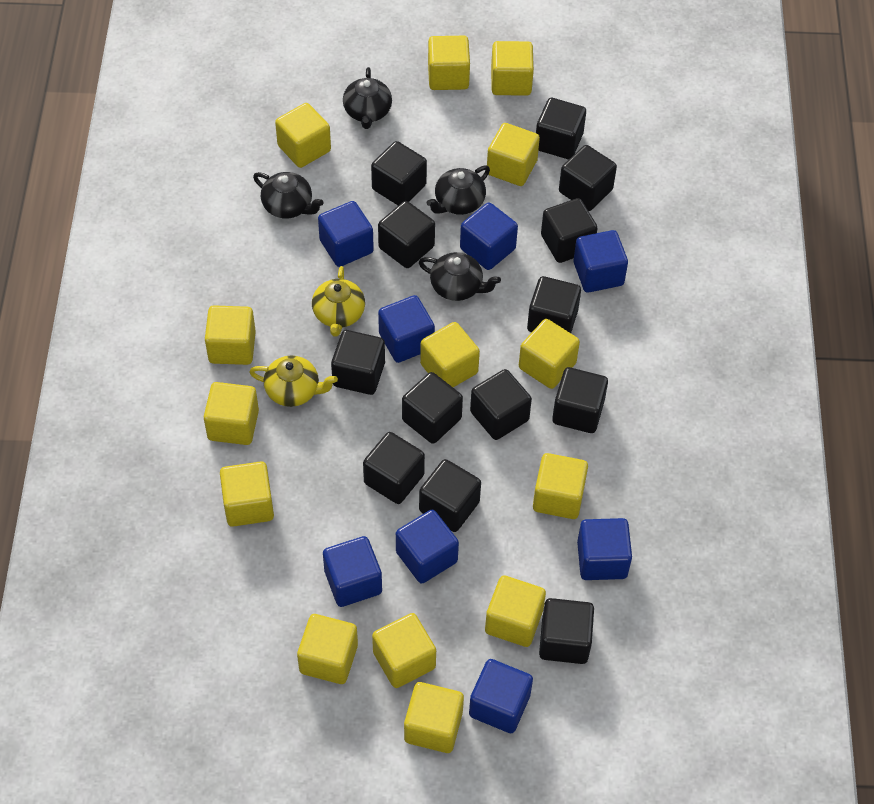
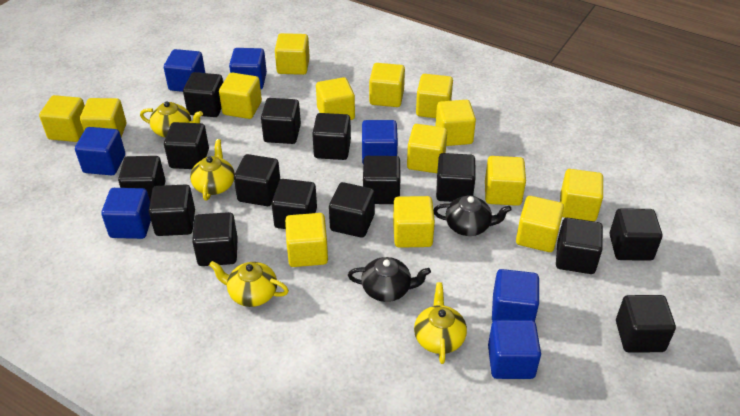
black cube: [331,330,385,395] [363,432,425,504] [371,141,427,205] [378,201,435,268] [402,372,463,444] [419,459,481,532] [470,369,532,440] [527,276,581,333] [536,98,586,159] [539,598,594,664] [541,198,598,263] [552,367,608,433] [559,145,617,211] = 13 -> [118,156,166,200] [149,184,195,236] [164,122,209,169] [183,72,223,117] [192,212,238,266] [234,154,280,206] [261,98,301,144] [272,179,317,229] [312,113,351,160] [329,182,375,238] [363,156,400,204] [436,153,476,202] [556,218,603,274] [609,208,662,261] [616,295,676,353] = 15
black teapot: [253,172,324,219] [343,67,392,129] [419,252,501,301] [427,165,490,215] = 4 -> [348,257,431,302] [433,195,512,236] = 2
blue cube: [318,201,374,267] [323,536,382,607] [378,295,435,363] [396,510,459,583] [460,202,518,270] [469,659,533,733] [573,230,628,292] [577,518,632,580] = 8 -> [75,127,125,175] [101,188,151,239] [164,49,205,92] [229,48,267,90] [362,120,398,163] [488,320,541,379] [492,269,539,322] = 7
yellow teapot: [249,355,338,407] [312,266,365,337] = 2 -> [140,101,203,138] [190,139,235,201] [209,261,289,307] [414,282,467,364] = 4

